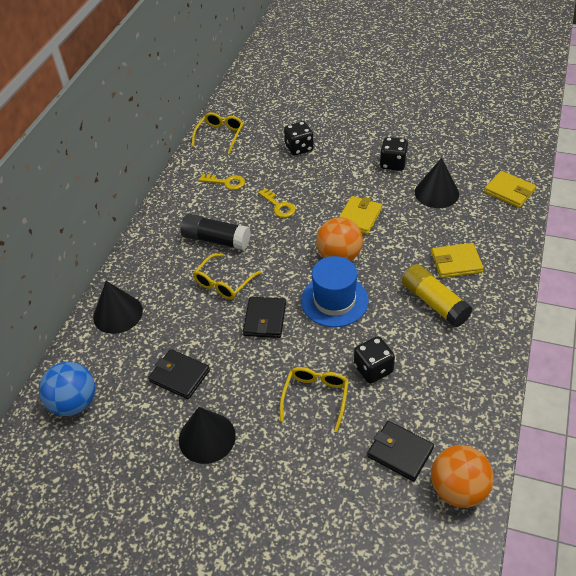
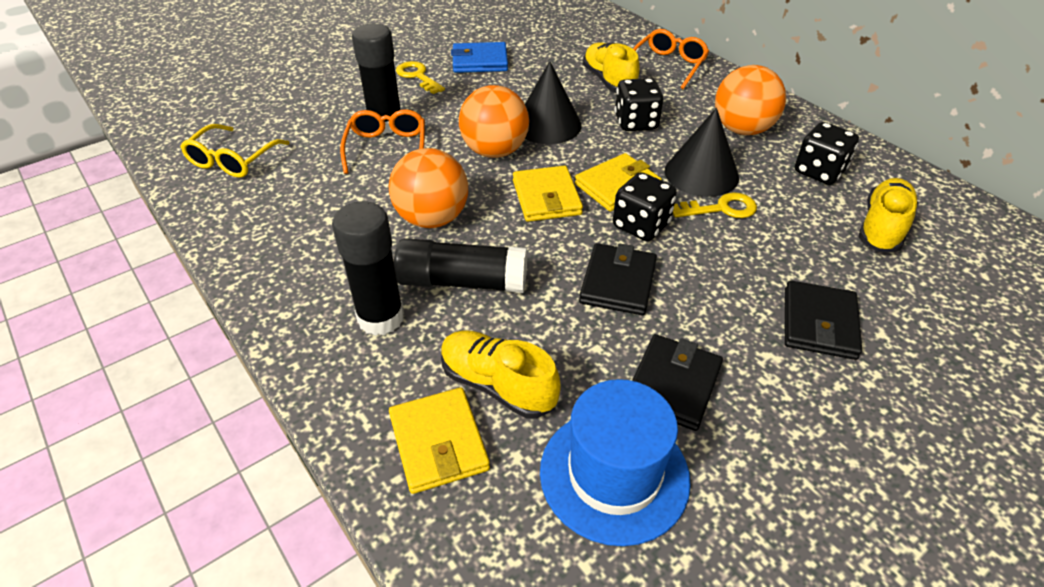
black cone: [93,281,143,334] [179,407,236,464] [415,158,459,208] = 3 -> [525,61,582,144] [665,108,739,197] = 2
black glue stick: [181,214,251,250] = 1 -> [332,201,404,336] [352,24,401,134] [394,238,527,293] = 3
blue ball: [39,362,95,416] = 1 -> none = 0
blue wallet: none = 0 -> [451,42,508,73] = 1
orange ball: [316,217,363,261] [431,445,494,508] = 2 -> [389,148,468,228] [459,85,529,158] [715,65,786,135] = 3
orange glasses: none = 0 -> [340,109,425,174] [633,29,709,89] = 2
yellow glasses: [192,112,244,154] [193,253,261,300] [280,367,349,432] = 3 -> [180,124,290,178] = 1
yellow glue stick: [402,264,473,327] = 1 -> none = 0
yellow shoe: none = 0 -> [441,330,561,419] [583,42,640,93] [859,178,918,252] = 3

